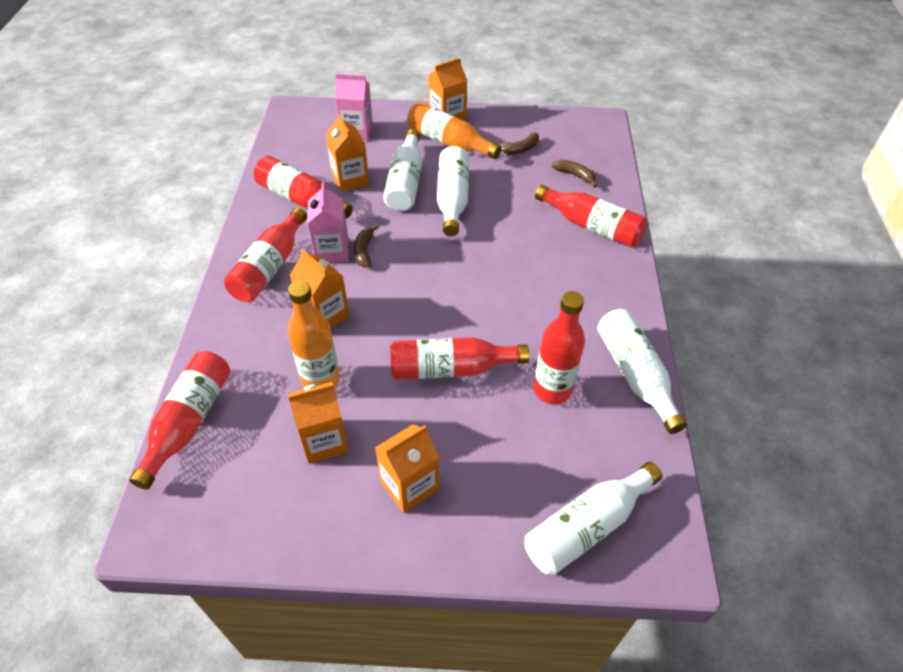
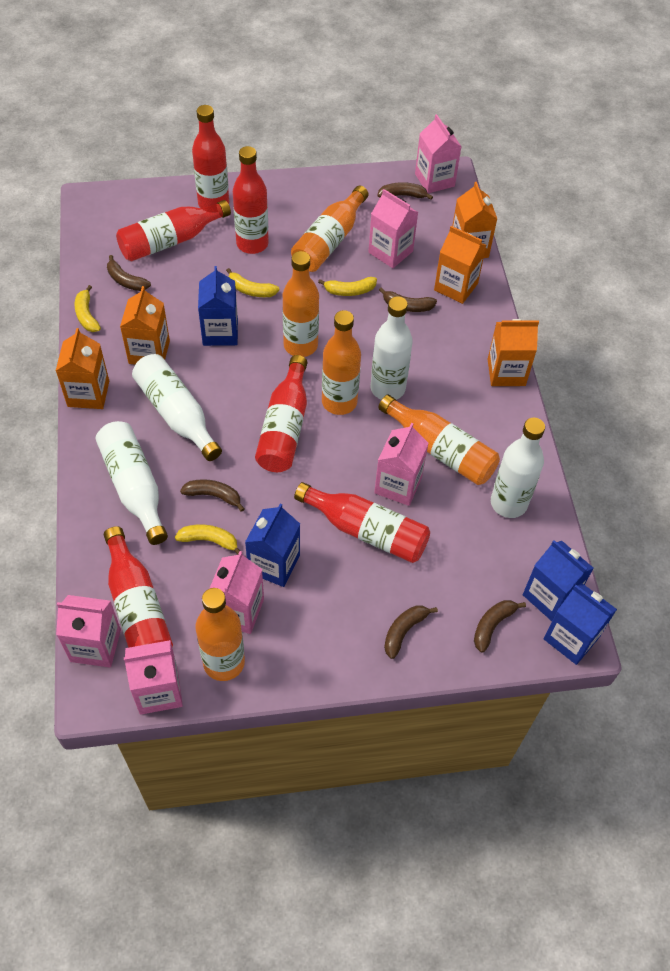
blue carton: none = 0 -> [198,266,238,346] [245,503,300,587] [523,540,594,621] [543,583,617,665] = 4
brown banana: [354,225,378,268] [501,132,539,155] [552,160,597,188] = 3 -> [107,255,151,291] [180,479,244,512] [377,182,433,200] [379,287,437,312] [384,606,438,659] [474,600,526,653] = 6
orange bottle: [287,280,340,388] [407,102,502,159] = 2 -> [195,588,245,681] [283,251,319,357] [291,186,369,272] [322,310,361,415] [378,395,500,485] = 5
pink carton: [307,183,349,263] [335,73,373,140] = 2 -> [56,595,121,667] [124,640,183,715] [209,551,264,634] [368,189,418,268] [374,423,429,506] [415,114,461,193] = 6
yellow banana: none = 0 -> [75,285,101,332] [175,524,240,555] [226,268,279,297] [318,277,377,296] = 4

